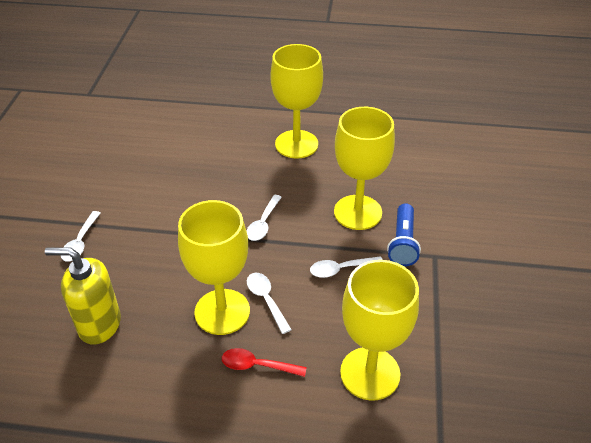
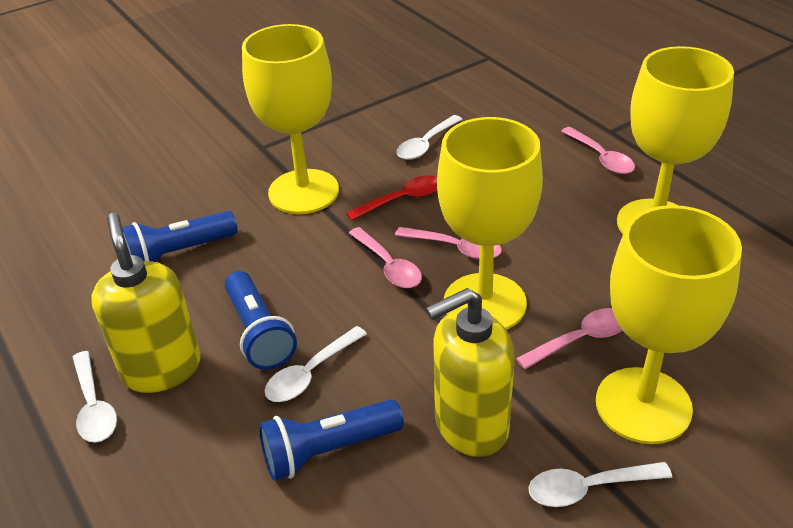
blue flashlight: [387,203,421,266] = 1 -> [122,211,238,262] [225,271,297,370] [259,399,404,481] = 3
pink spoon: none = 0 -> [349,227,422,288] [395,227,502,260] [516,308,622,370] [561,127,635,174] = 4
yellow soap dispenser: [45,247,121,345] = 1 -> [91,213,201,393] [426,288,515,457] = 2

